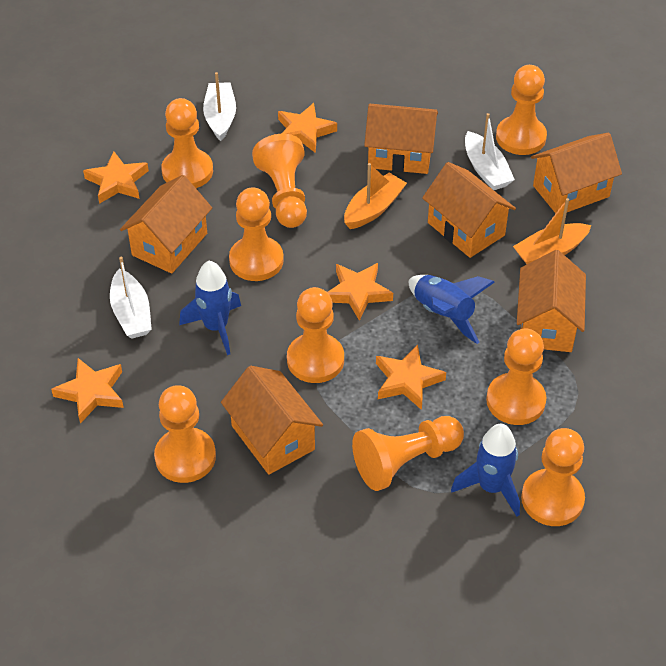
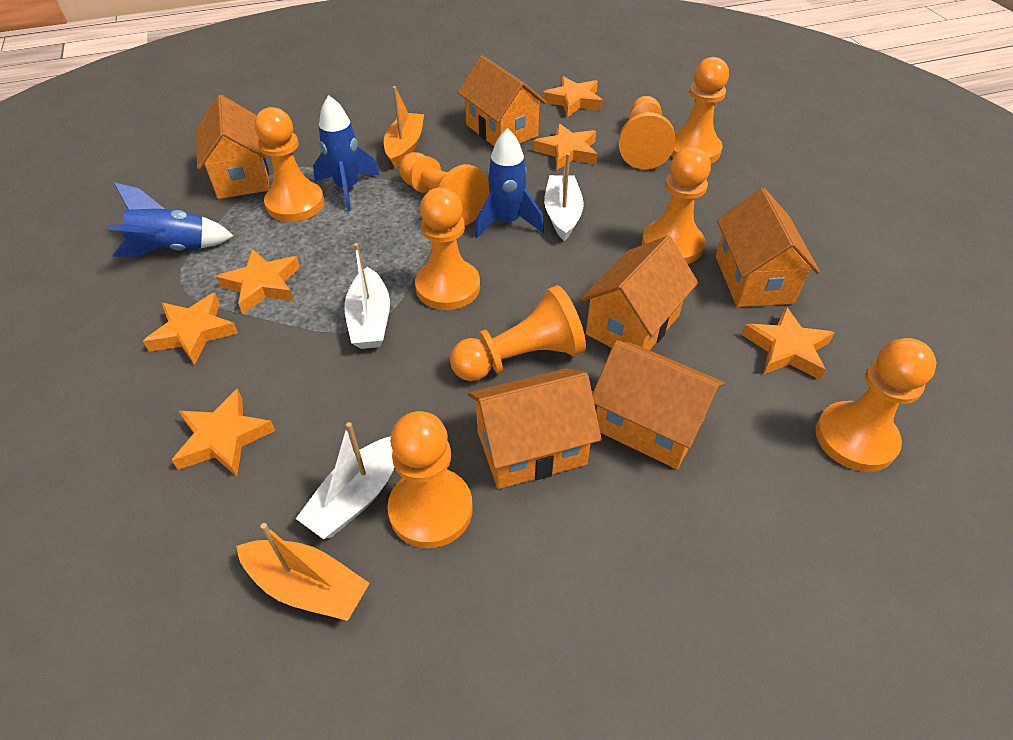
orange star: [51,358,124,424] [83,151,149,204] [278,103,337,153] [327,263,393,321] [376,344,446,410] = 5 -> [143,293,238,365] [171,389,275,476] [216,249,300,314] [533,123,597,170] [543,76,603,117] [742,307,835,380] = 6

